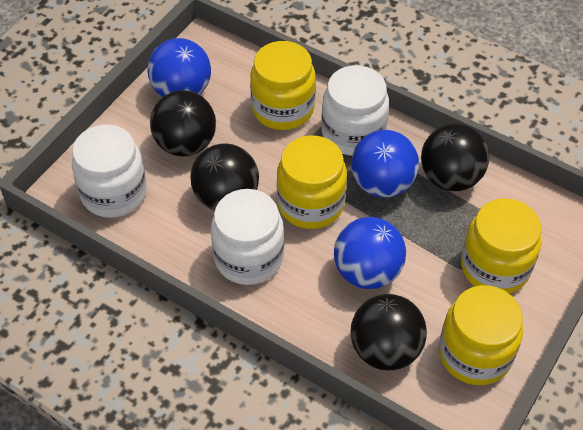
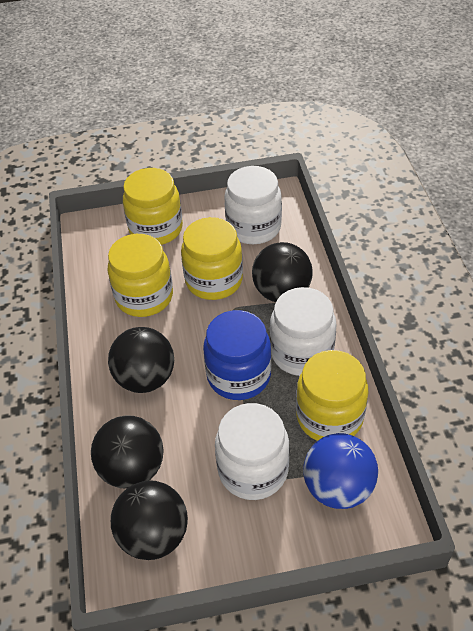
blue ball: [147,38,211,97] [334,217,406,289] [351,130,419,198] = 3 -> [303,433,378,509] = 1
blue jar: none = 0 -> [203,310,271,400] = 1

